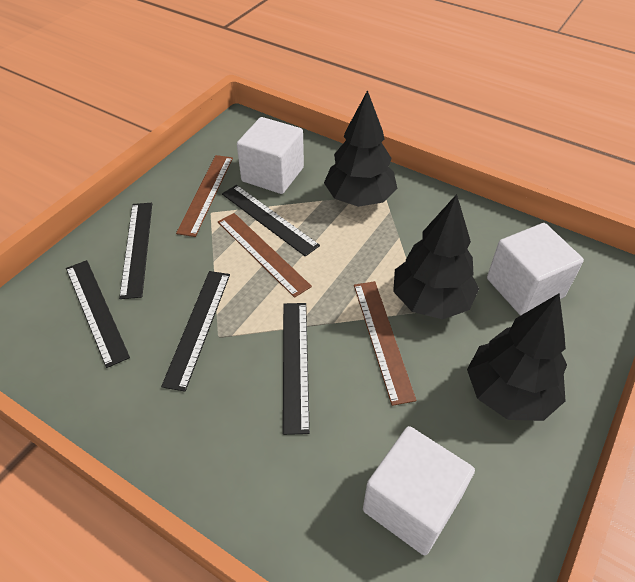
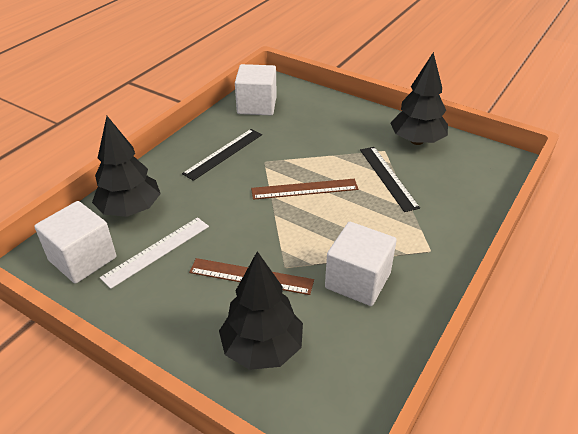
black ruler: [66,260,130,368] [119,203,152,299] [161,271,230,392] [222,185,320,257] [283,303,310,435] = 5 -> [182,129,262,181] [360,147,420,212] = 2
brown ruler: [176,155,233,237] [218,213,312,298] [354,281,417,406] = 3 -> [189,258,314,295] [251,179,358,200] = 2
white ruler: none = 0 -> [100,217,209,289] = 1

